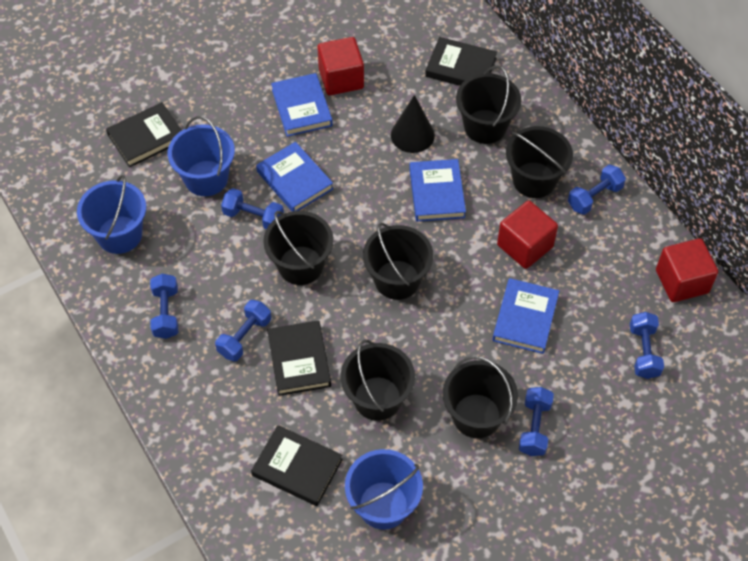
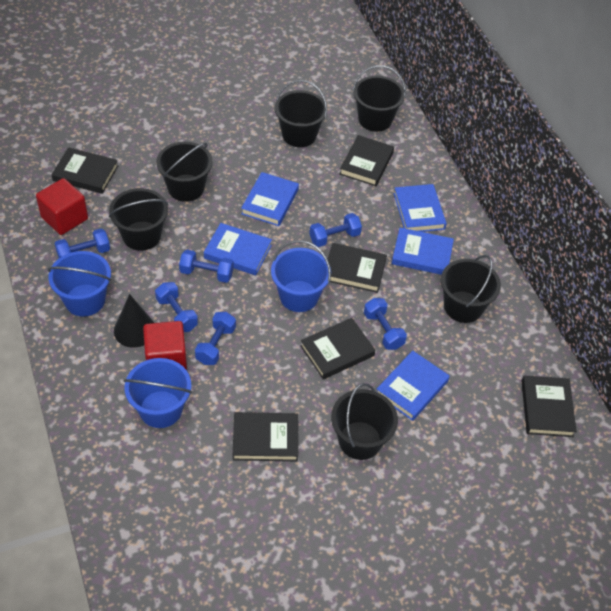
black book: [106,102,182,167] [251,425,343,506] [267,320,331,396] [425,37,497,86] = 4 -> [51,147,118,194] [233,412,298,461] [300,318,375,379] [328,243,387,293] [339,135,394,186] [521,375,577,437] = 6
blue book: [256,142,333,211] [271,73,333,137] [409,159,466,222] [492,278,559,354] = 4 -> [204,223,272,275] [241,172,299,226] [377,350,450,421] [392,228,454,275] [394,184,447,232] = 5
red cube: [317,37,364,95] [497,201,558,269] [656,238,718,302] = 3 -> [36,178,88,235] [143,321,187,370] = 2

